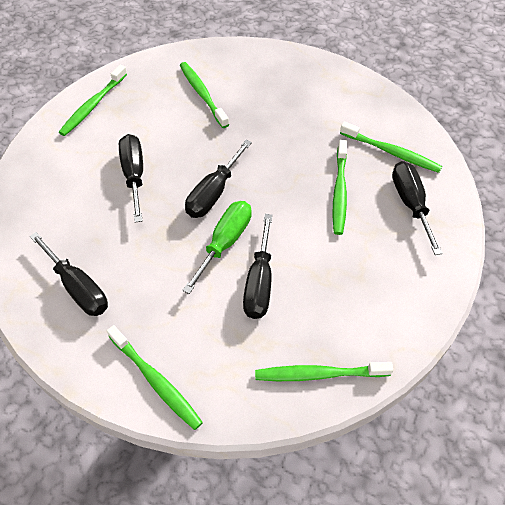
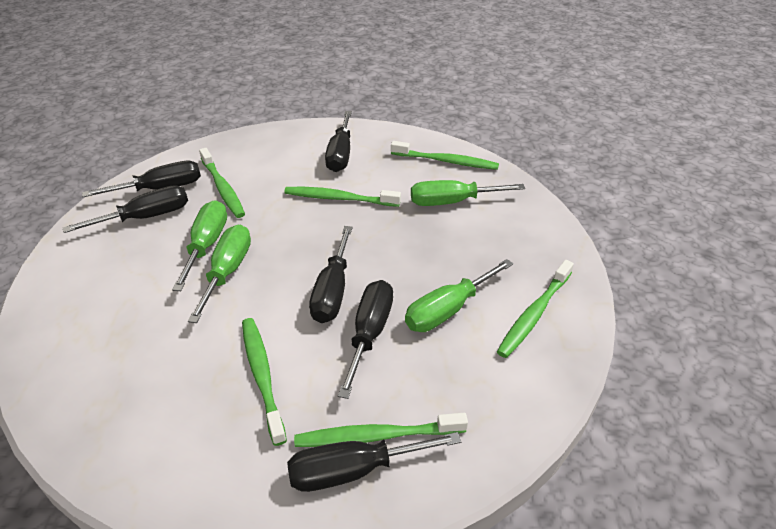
black screwdriver: [30,232,108,316] [119,134,143,223] [185,140,252,218] [243,214,272,319] [392,161,443,255] = 5 -> [63,185,188,233] [82,161,201,197] [287,432,461,492] [309,226,353,323] [325,111,352,172] [338,280,393,399] = 6
green screwdriver: [182,201,251,294] = 1 -> [172,200,227,291] [188,225,251,323] [405,259,513,332] [411,180,525,206] = 4

